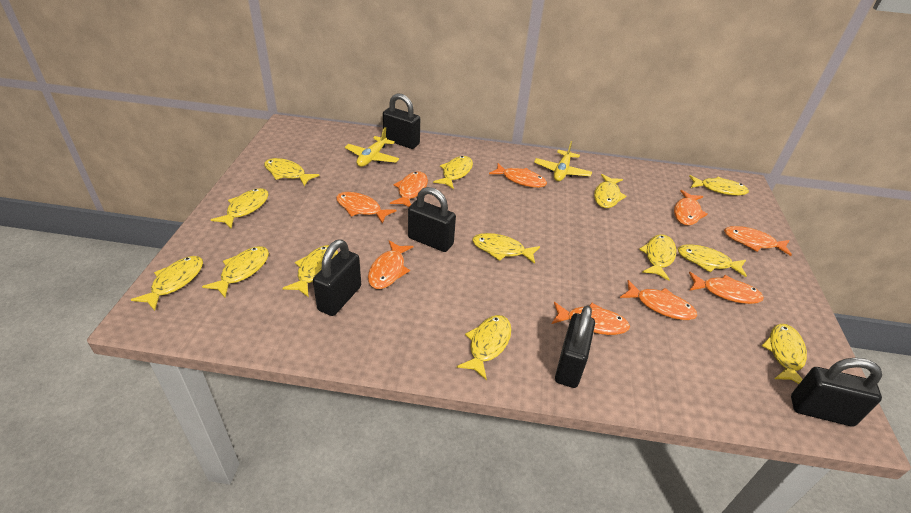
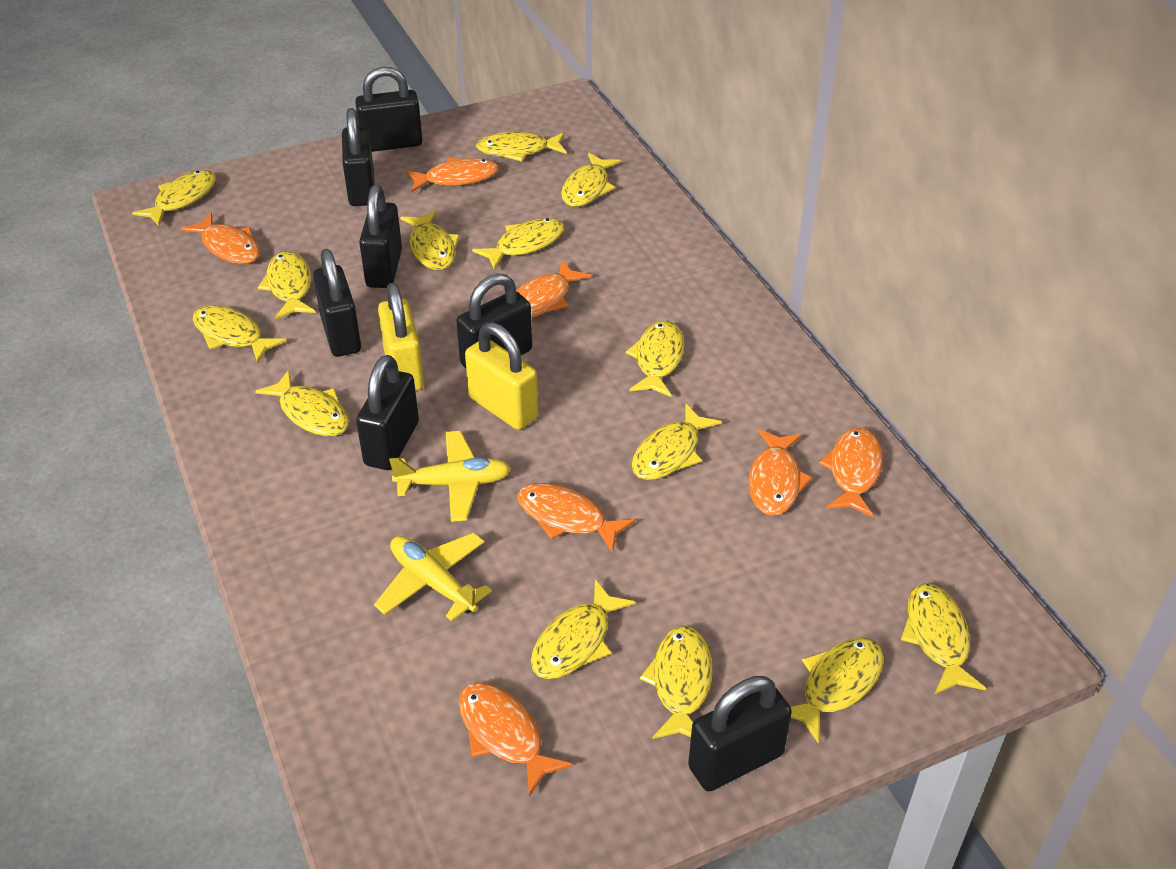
black padlock: [313,239,361,316] [383,93,420,149] [408,187,456,252] [555,306,595,388] [791,358,882,427] = 5 -> [313,249,361,357] [342,108,375,206] [355,67,423,152] [356,355,419,470] [359,185,402,288] [456,273,532,369] [688,676,792,791] = 7
orange fish: [336,192,397,224] [368,240,414,289] [390,171,428,207] [489,163,547,188] [552,302,630,335] [620,280,697,320] [674,190,708,226] [689,272,764,304] [724,226,792,256] = 9 -> [181,213,261,264] [405,158,499,192] [459,682,573,797] [516,260,592,318] [517,483,635,553] [749,429,813,516] [819,427,883,517] = 7
yellow fish: [131,256,203,311] [202,246,269,297] [211,188,269,229] [264,158,320,186] [283,245,338,297] [433,156,473,189] [457,315,511,380] [472,233,540,264] [594,174,627,208] [639,234,676,281] [678,244,747,277] [689,175,749,195] [762,324,807,384] = 13 -> [132,170,216,226] [193,305,287,364] [255,370,349,436] [258,251,316,319] [400,210,460,270] [472,218,565,270] [476,132,567,161] [531,580,635,679] [561,153,621,207] [625,321,685,397] [632,404,722,480] [640,626,713,739] [791,638,884,743] [901,583,986,695] = 14
yellow padlock: none = 0 -> [378,283,424,391] [465,322,538,430] = 2

